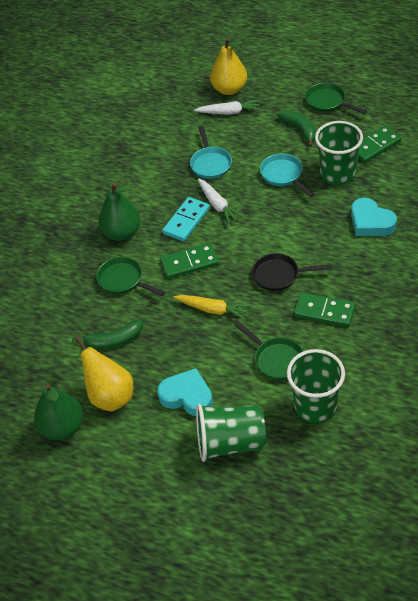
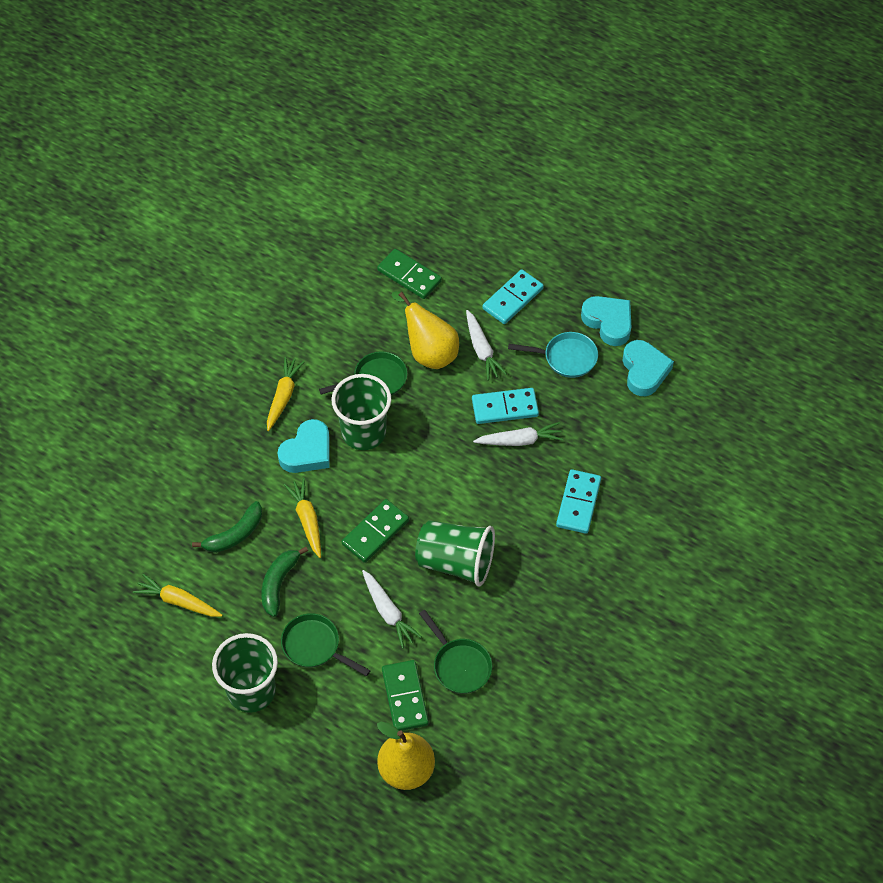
black pan: [252,253,332,291] = 1 -> none = 0
green pear: [34,383,83,440] [98,182,141,241] = 2 -> none = 0
turquoise domino: [162,197,210,242] = 1 -> [472,388,539,424] [482,269,544,324] [556,469,601,534] = 3
turquoise heart: [157,368,213,416] [351,198,397,236] = 2 -> [278,419,330,473] [581,296,631,346] [623,340,674,396] = 3
turquoise pan: [190,125,232,179] [260,154,314,197] = 2 -> [508,332,598,378] = 1
white carrot: [194,100,261,115] [198,178,243,224] = 2 -> [362,570,422,648] [466,310,507,381] [473,422,563,446] = 3
yellow carrot: [174,295,250,320] = 1 -> [133,574,222,617] [267,357,305,431] [284,478,321,558] = 3

